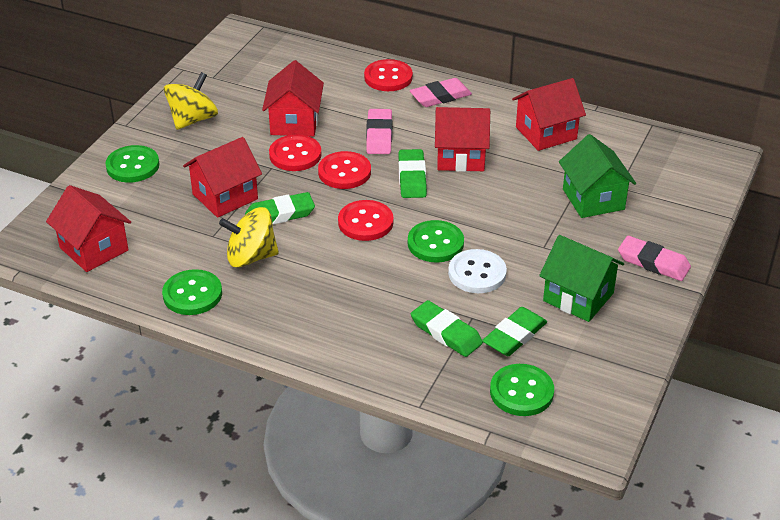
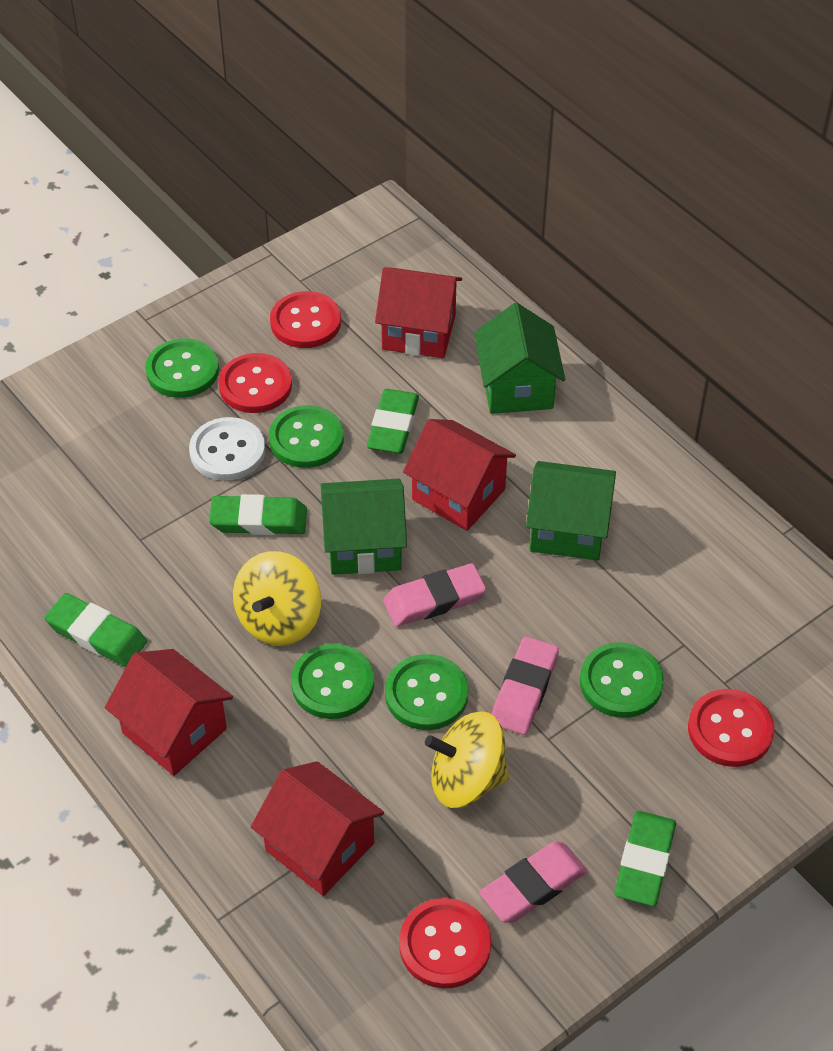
green button: [105,145,159,183] [162,269,222,315] [408,220,464,262] [490,364,554,416] = 4 -> [145,338,219,398] [269,405,344,468] [291,644,374,719] [385,654,469,730] [580,642,664,718] = 5
green house: [539,235,624,322] [559,134,636,218] = 2 -> [321,479,407,575] [474,303,565,414] [526,461,616,561] = 3
red house: [46,185,131,272] [183,137,262,218] [262,60,324,137] [435,107,490,172] [512,78,586,151] = 5 -> [105,649,233,776] [251,761,384,896] [375,267,462,358] [403,419,516,531] = 4

